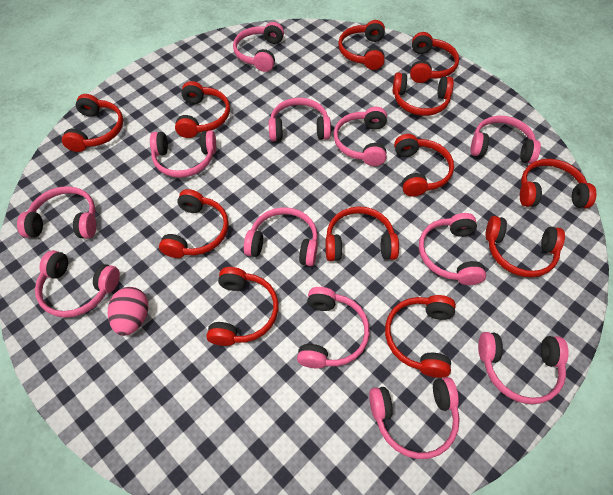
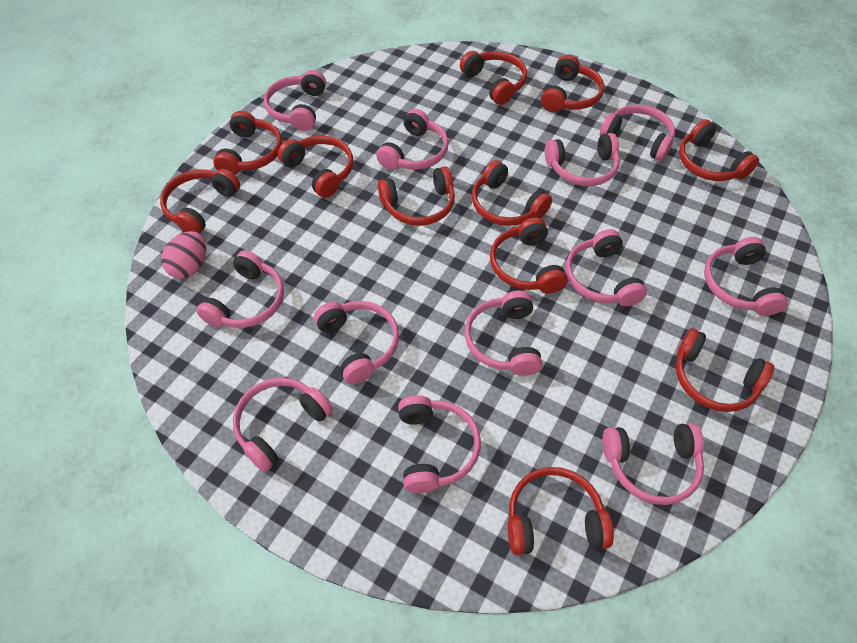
red headphones: [62,94,123,152] [159,189,229,258] [175,81,230,138] [206,267,278,346] [326,206,399,261] [338,20,385,70] [385,295,456,378] [393,73,454,116] [394,134,454,197] [410,32,459,83] [486,216,565,277] [520,159,596,208] = 12 -> [160,169,240,233] [213,111,282,175] [278,135,353,198] [378,166,455,226] [460,51,527,105] [472,160,552,226] [490,217,568,294] [508,467,614,555] [541,55,604,112] [676,328,774,412] [679,119,759,181] = 11

